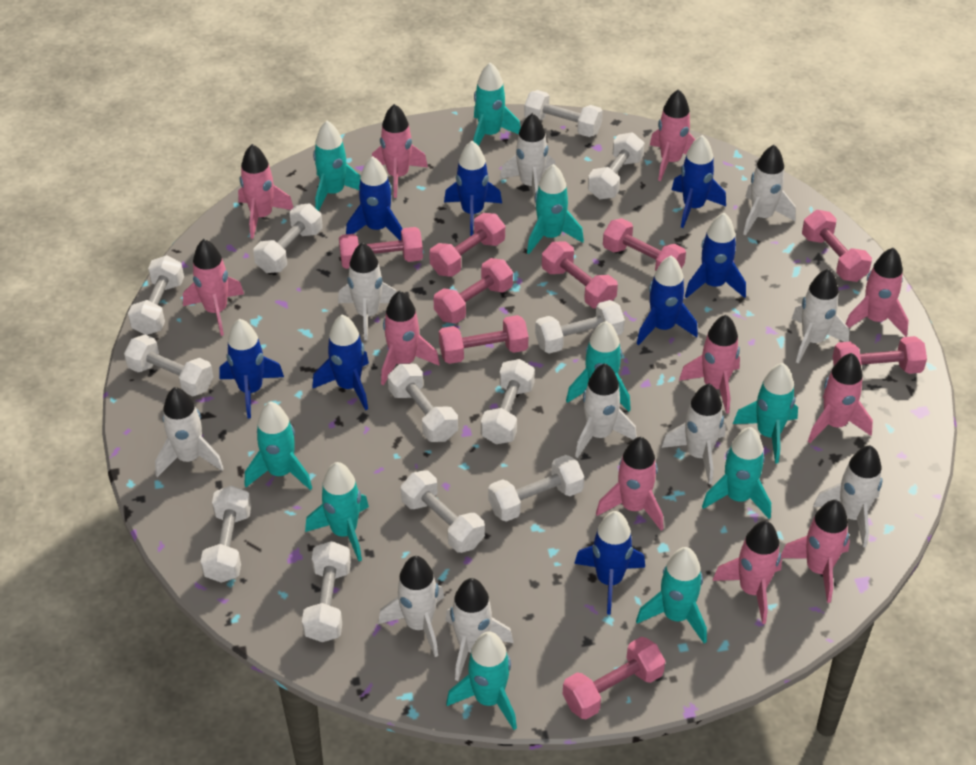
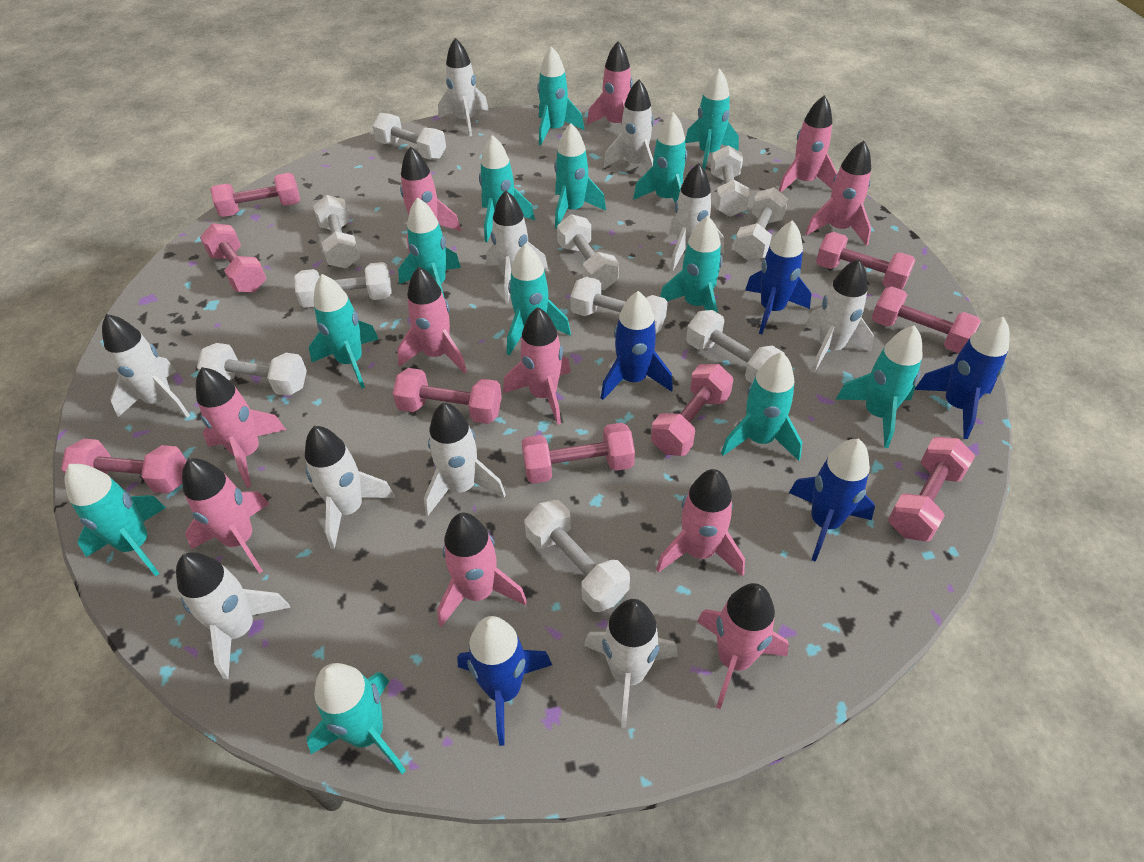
blue rocket: [219,319,284,418] [312,314,369,410] [346,156,402,240] [444,141,502,236] [574,511,645,615] [637,255,698,345] [672,135,726,228] [685,213,746,298] = 8 -> [457,616,552,746] [601,291,673,400] [745,220,811,334] [789,439,875,562] [915,317,1010,439] = 5
turquoise rocket: [245,402,312,490] [305,462,369,561] [313,121,360,211] [446,631,517,730] [473,62,521,146] [527,164,584,254] [566,321,631,412] [636,547,707,644] [702,427,771,519] [733,363,798,464] = 10 -> [64,464,166,576] [306,663,406,774] [309,274,378,389] [398,197,461,299] [479,135,535,242] [507,243,571,356] [537,46,584,145] [554,123,606,229] [633,112,687,202] [660,216,723,313] [685,68,739,170] [721,352,802,461] [836,325,922,448] = 13
white dumbbell: [124,335,213,396] [128,255,184,335] [200,485,251,583] [253,204,323,273] [302,541,351,642] [388,364,458,442] [401,470,485,553] [481,359,535,444] [488,455,584,522] [524,90,603,137] [535,300,625,354] [588,132,645,200] = 12 -> [197,343,307,396] [294,262,392,308] [313,195,360,268] [372,113,446,160] [524,500,630,612] [557,214,619,290] [570,277,668,334] [686,310,785,383] [711,145,749,217] [734,187,788,261] = 10

